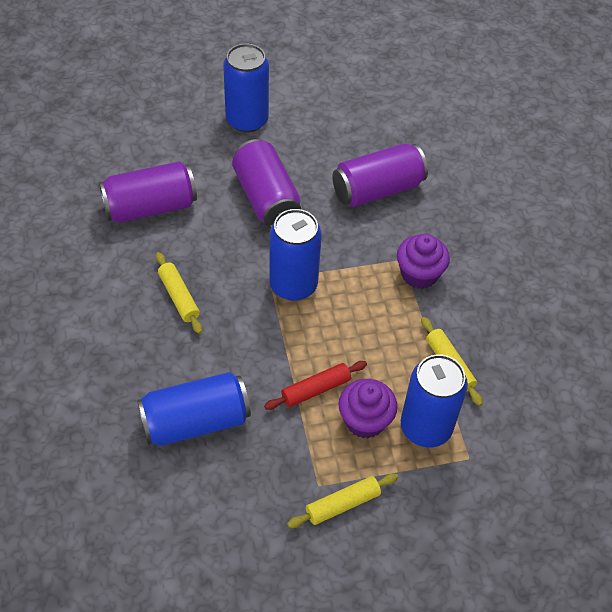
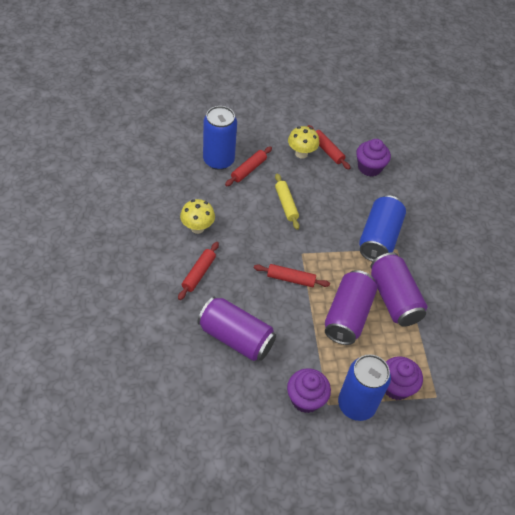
blue can: [137,372,251,446] [223,43,269,132] [269,209,322,301] [401,354,468,447] = 4 -> [203,106,237,170] [338,354,391,421] [359,195,406,262] = 3
purple cupcake: [338,379,397,439] [397,234,450,289] = 2 -> [287,368,331,413] [356,139,391,177] [386,357,423,400] = 3
red rolling pin: [264,361,367,410] = 1 -> [178,242,219,300] [225,146,272,186] [254,264,330,287] [307,125,350,170] = 4
yellow mushroom: none = 0 -> [180,199,215,234] [288,126,319,159] = 2
yellow rolling pin: [156,252,202,334] [287,474,398,528] [421,317,483,406] = 3 -> [275,173,300,230] = 1

